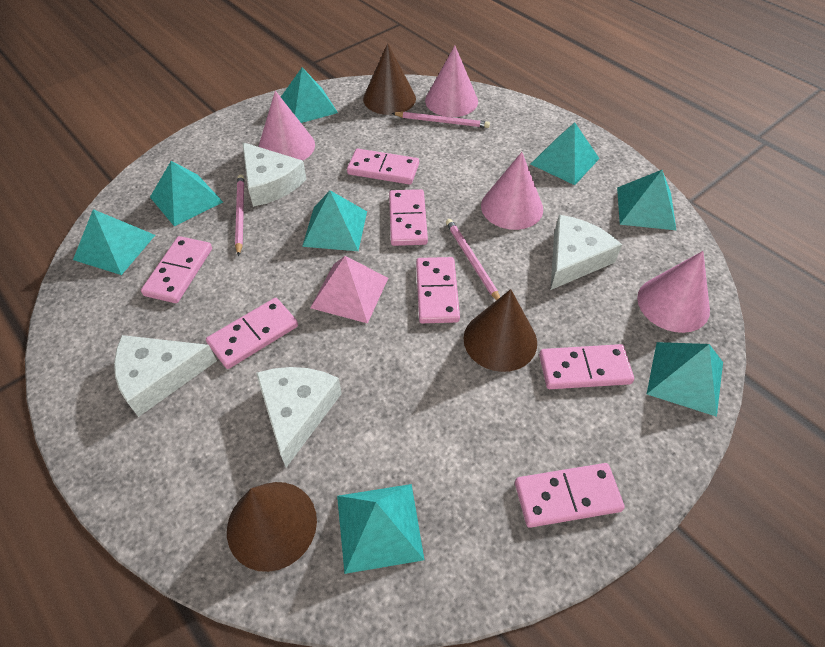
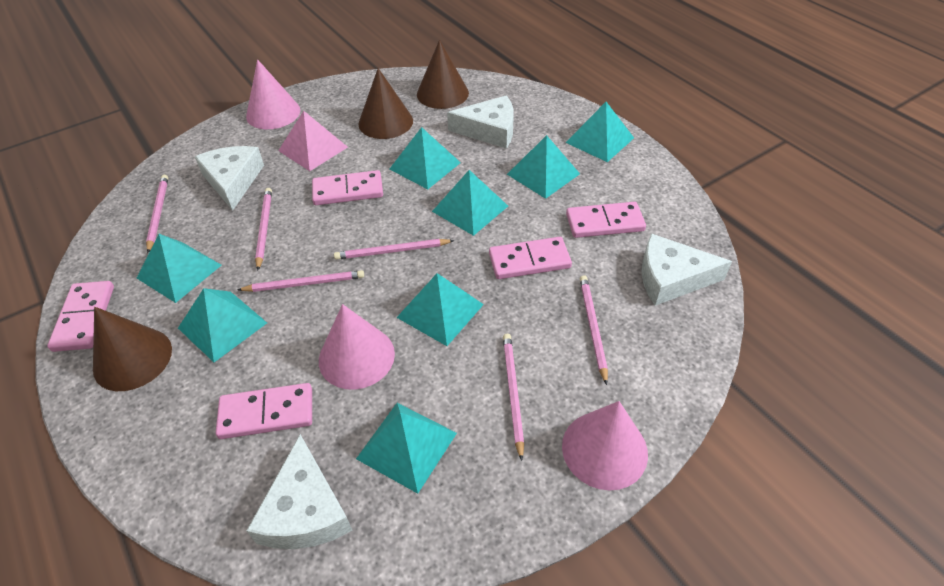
pink cone: [258,91,315,160] [425,46,478,117] [481,152,543,230] [637,251,710,333] = 4 -> [246,59,300,129] [319,304,395,390] [562,401,648,491] = 3
pink domino: [141,236,212,303] [206,298,298,369] [347,149,419,185] [389,189,428,246] [416,257,460,323] [515,463,625,528] [539,344,634,389] = 7 -> [47,281,114,352] [216,383,312,439] [312,170,383,205] [489,237,572,279] [566,202,646,238] = 5
pink pencil: [235,174,244,256] [392,112,490,128] [446,219,500,300] = 3 -> [146,175,168,253] [238,270,364,292] [255,188,272,271] [334,239,454,260] [503,334,524,461] [580,275,608,385] = 6

